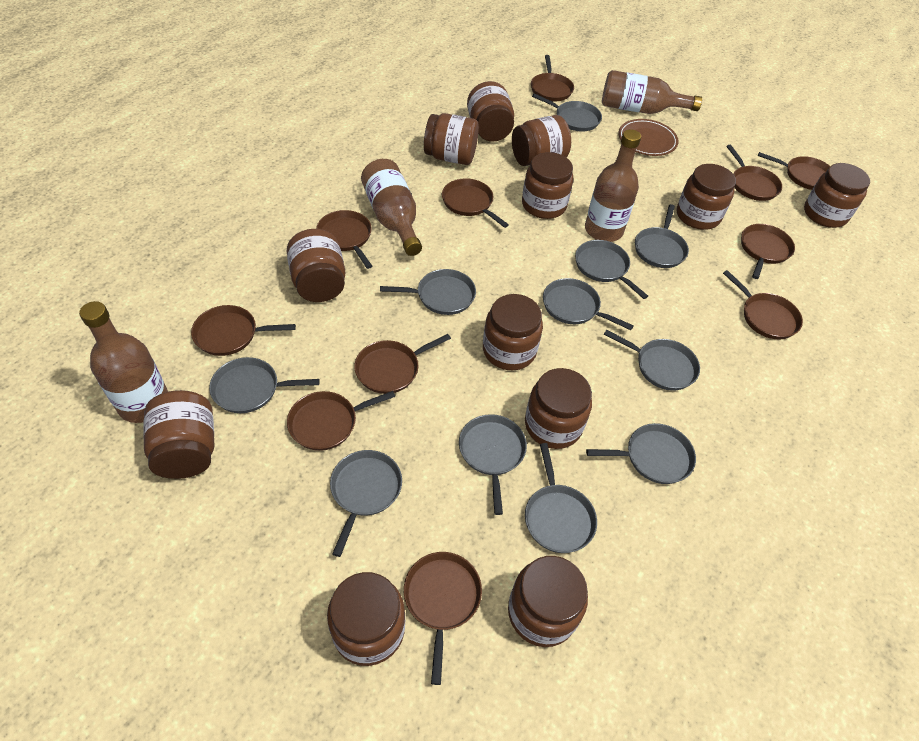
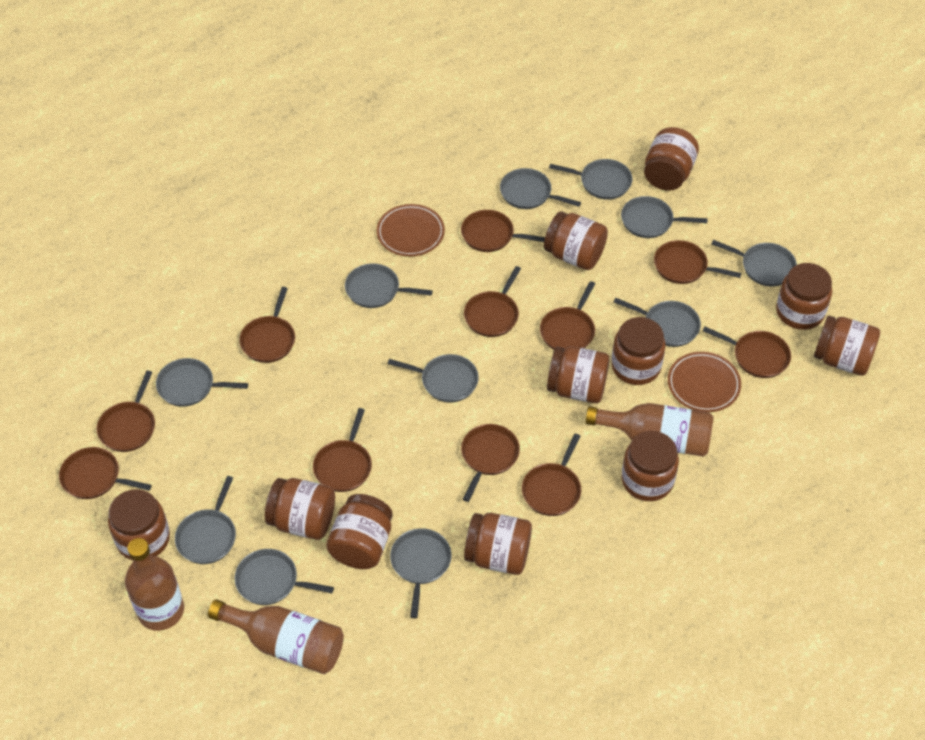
brown bottle: [79,301,168,423] [361,159,422,256] [585,129,641,242] [602,70,702,114] = 4 -> [125,538,184,631] [208,600,344,674] [585,403,713,457] = 3
brown jar: [143,390,214,479] [286,229,345,302] [327,572,405,666] [424,113,479,165] [467,81,514,142] [483,294,543,370] [508,556,588,647] [512,115,571,166] [522,152,574,219] [525,368,592,449] [677,164,736,230] [804,163,870,228] = 12 -> [108,489,170,560] [265,478,335,540] [326,494,392,569] [464,513,532,575] [544,211,608,270] [547,346,609,403] [611,317,665,385] [622,431,679,501] [644,127,699,191] [776,263,832,330] [814,316,880,376] = 11
brown plate: [618,119,679,156] = 1 -> [377,204,445,256] [668,352,741,412] = 2

